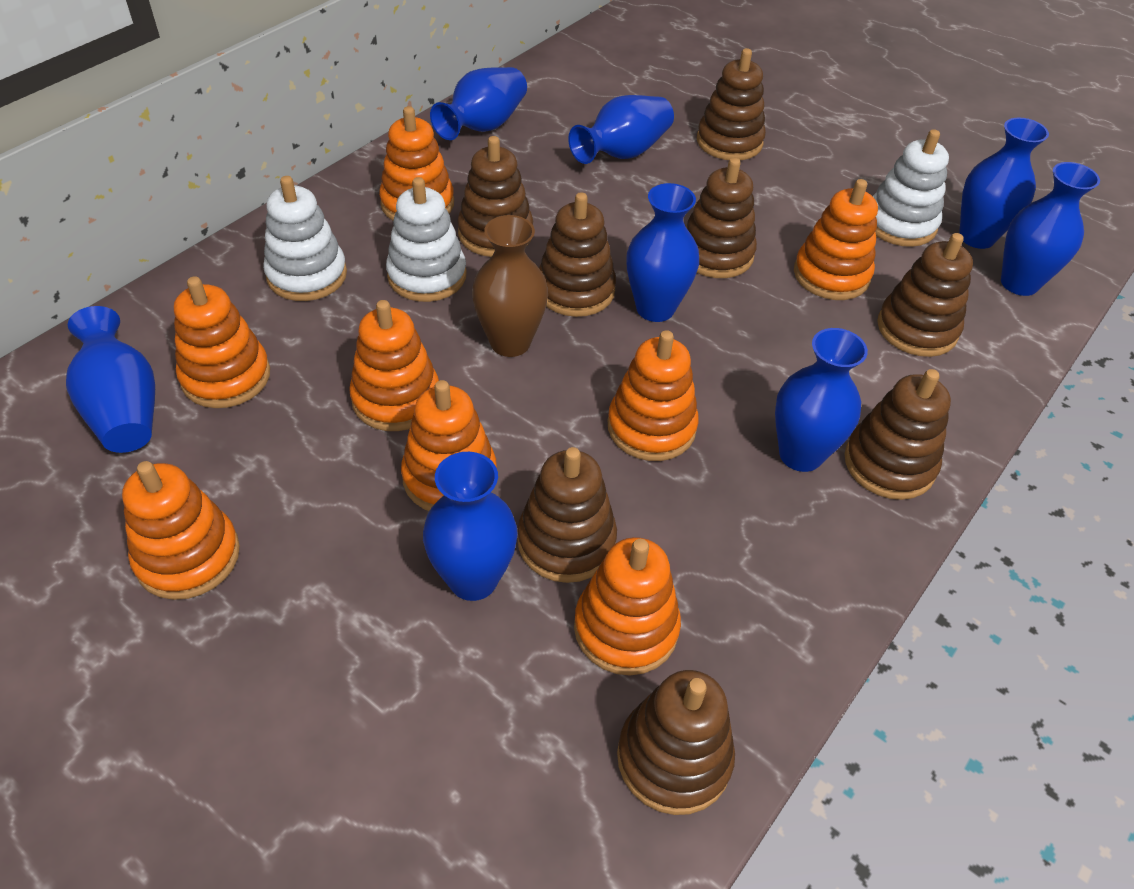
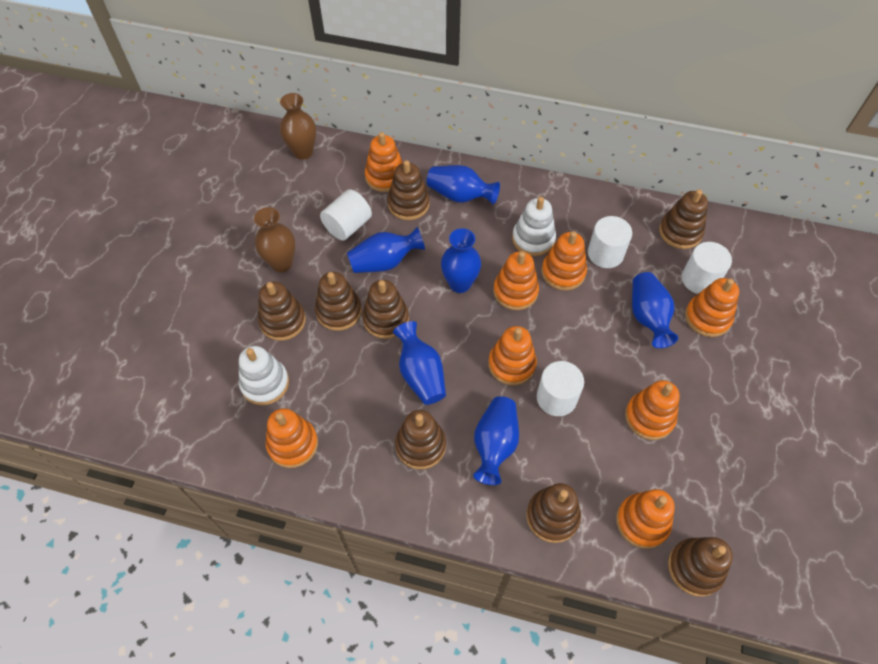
blue vase: [66,306,155,453] [423,452,518,601] [430,67,527,140] [568,95,674,164] [626,183,699,322] [775,328,868,472] [959,118,1049,249] [1001,162,1100,296] = 8 -> [347,227,425,273] [393,321,446,405] [427,165,500,204] [441,228,481,293] [473,396,519,485] [632,272,678,348] = 6
brown vase: [472,215,548,357] = 1 -> [254,207,295,272] [280,93,316,160] = 2
white cylinder: none = 0 -> [320,189,372,241] [537,361,584,416] [588,216,632,268] [682,242,732,294] = 4
white stacking toy: [263,176,347,301] [386,177,466,302] [872,129,949,247] = 3 -> [239,346,289,405] [512,197,556,256] = 2

